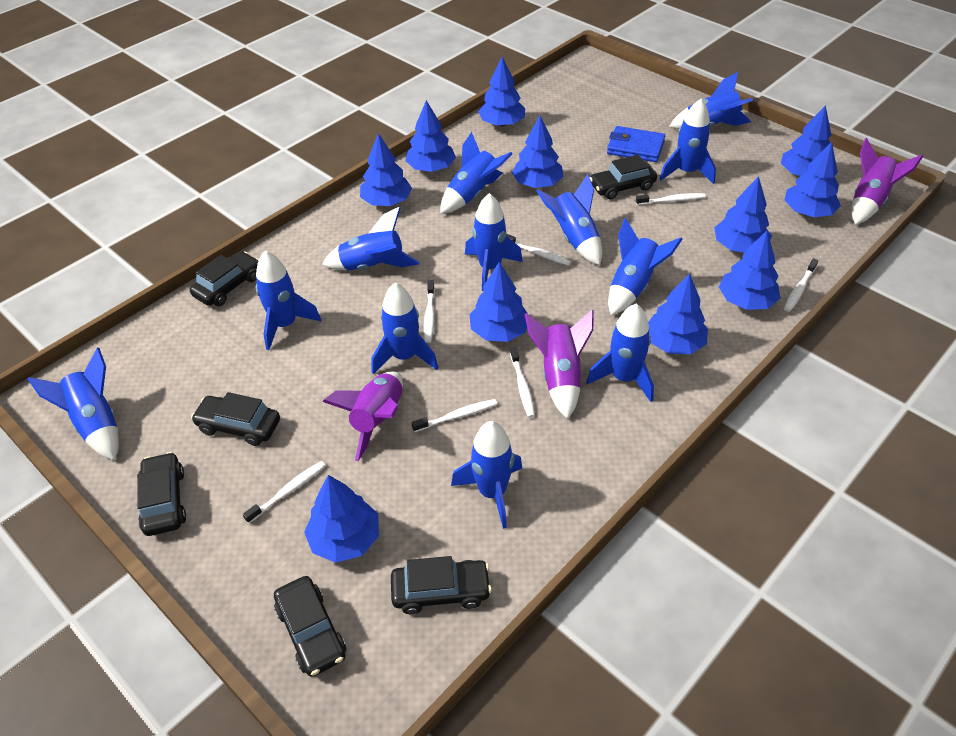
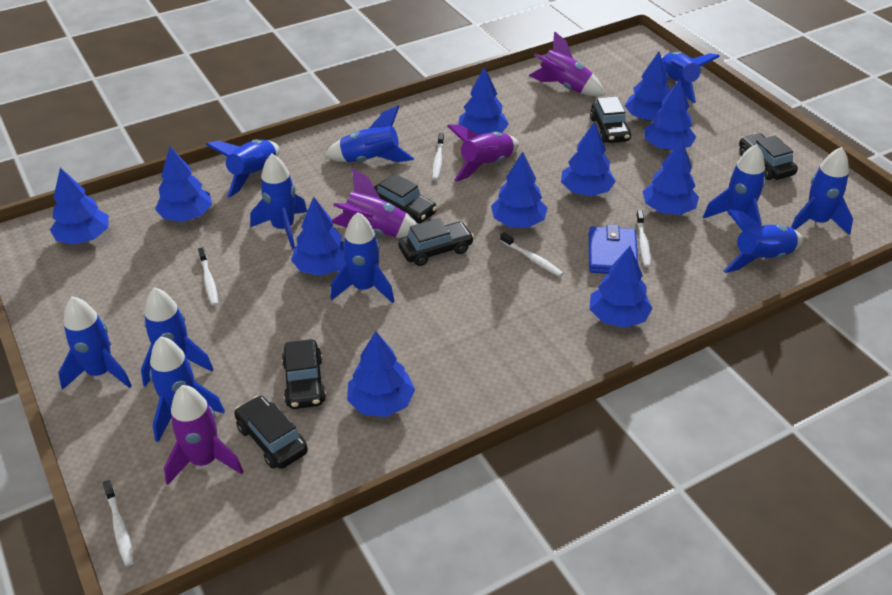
blue rocket: [28,348,119,461] [256,251,321,350] [322,207,420,270] [372,283,438,374] [440,132,512,214] [451,421,522,529] [465,193,523,291] [536,174,602,265] [586,304,654,402] [608,218,683,315] [660,99,716,184] [669,72,753,129] = 12 -> [58,296,132,390] [141,287,214,386] [150,337,225,442] [206,139,279,198] [250,154,307,249] [324,106,414,162] [330,212,394,303] [661,52,720,103] [703,144,766,225] [723,210,803,273] [791,147,853,235] = 11
purple rocket: [322,371,403,461] [525,310,594,419] [852,138,923,225] = 3 -> [164,385,243,485] [332,168,418,238] [447,125,519,182] [528,31,605,96] = 4
white toothbrush: [243,461,326,523] [412,399,497,432] [424,280,435,343] [506,234,571,266] [510,347,535,418] [636,193,706,205] [784,258,818,312] = 7 -> [103,480,134,567] [198,247,218,306] [432,133,444,180] [500,232,563,277] [636,210,651,267] = 5

